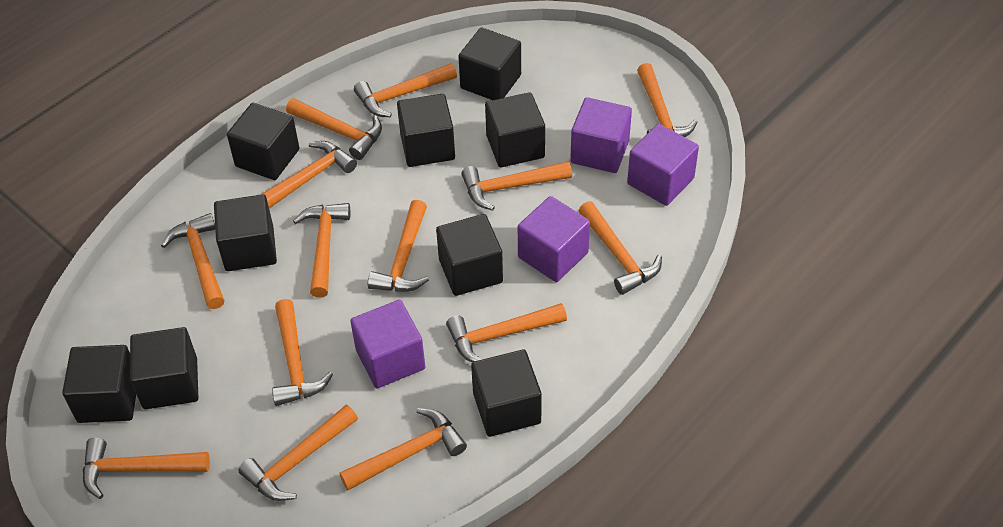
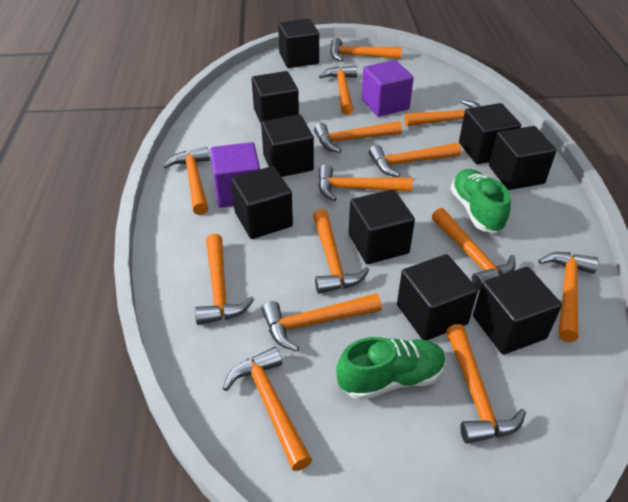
green shoe: none = 0 -> [336,337,446,400] [451,169,511,233] = 2
purple cube: [350,300,425,388] [518,196,590,282] [570,97,632,173] [627,124,699,206] = 4 -> [210,142,260,208] [361,60,414,117] = 2

